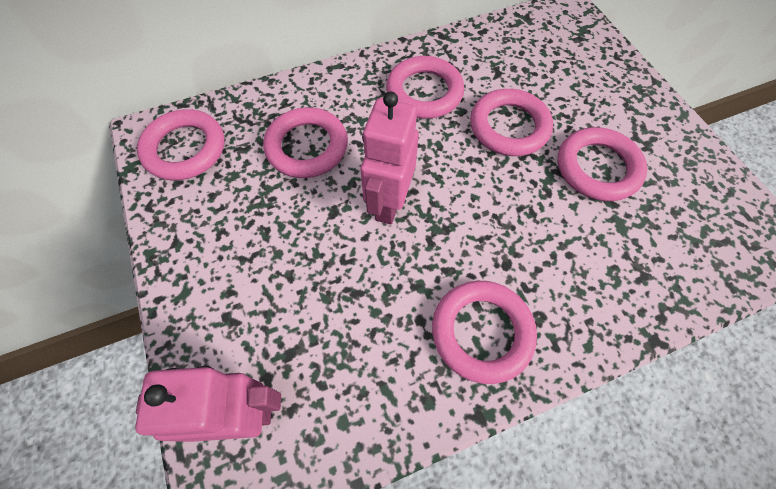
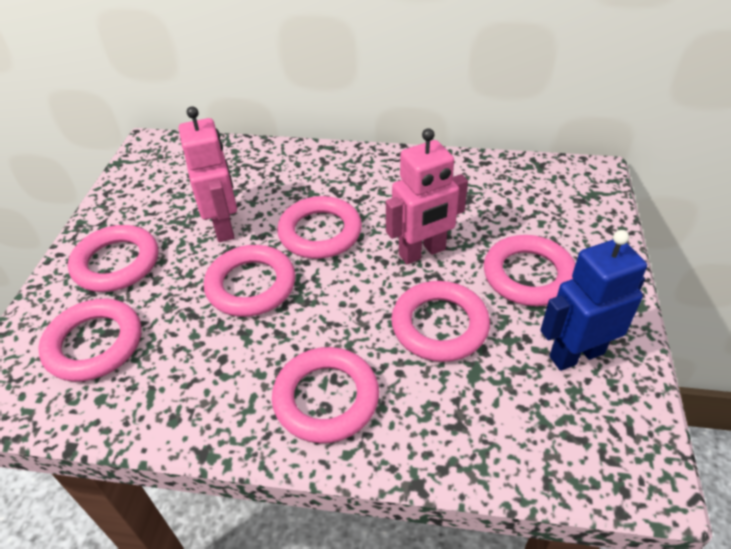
blue robot: none = 0 -> [540,230,647,371] = 1
pink ring: [137,109,224,180] [263,107,348,178] [386,56,464,119] [432,281,537,384] [470,89,553,156] [558,127,647,201] = 6 -> [38,299,141,382] [68,225,158,292] [204,245,296,317] [272,347,379,443] [277,196,362,259] [391,281,490,362] [484,235,575,306] = 7

